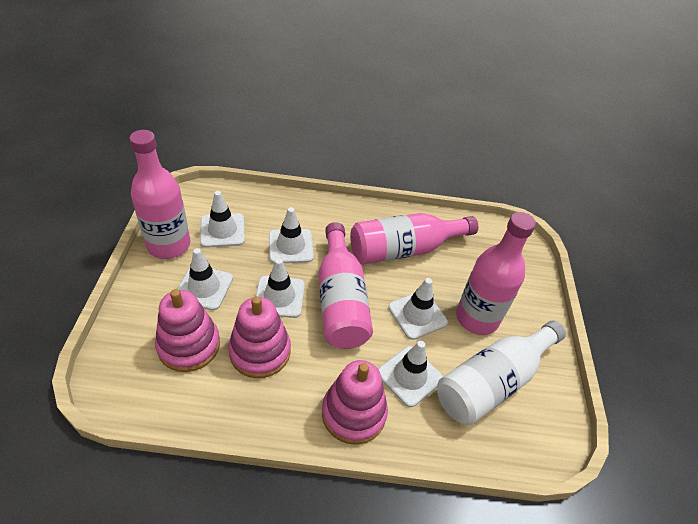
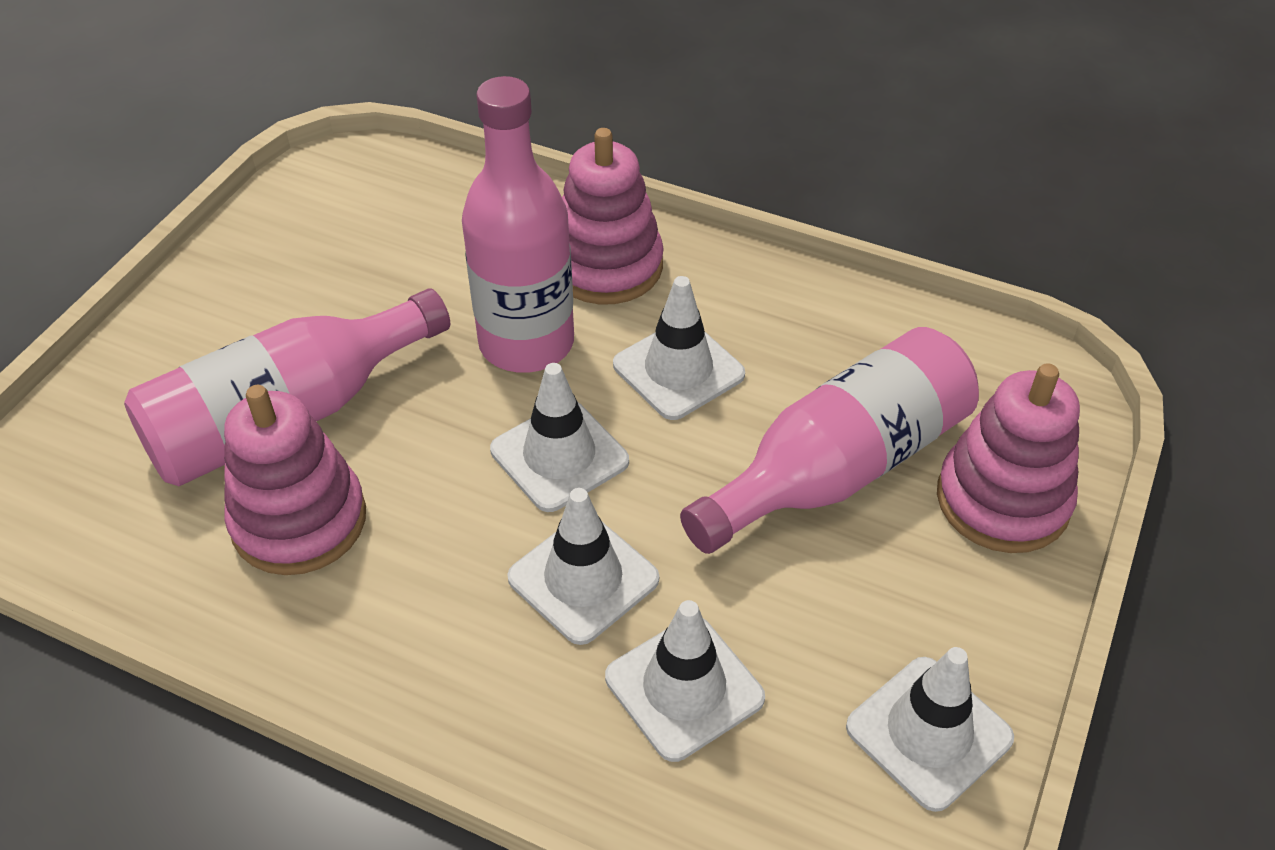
pink bottle: [129,130,190,259] [318,222,373,349] [350,213,478,265] [456,212,536,335] = 4 -> [124,288,450,486] [462,76,574,373] [680,327,979,554] = 3
white bottle: [437,320,566,425] = 1 -> none = 0
white traffic cone: [177,248,233,310] [200,191,245,248] [256,258,305,318] [269,207,314,263] [378,341,443,407] [388,278,448,340] = 6 -> [490,363,629,512] [507,488,659,645] [605,600,765,762] [613,276,745,420] [846,647,1014,812] = 5

